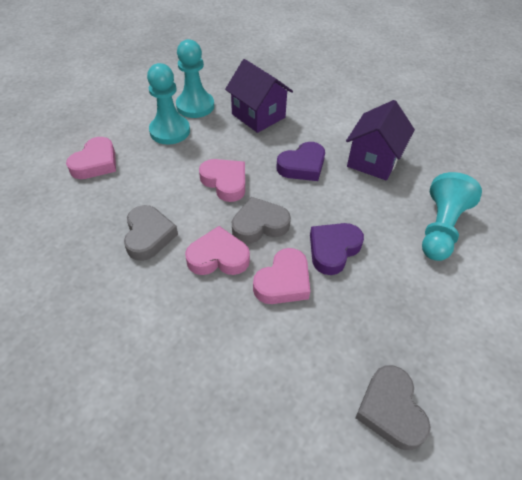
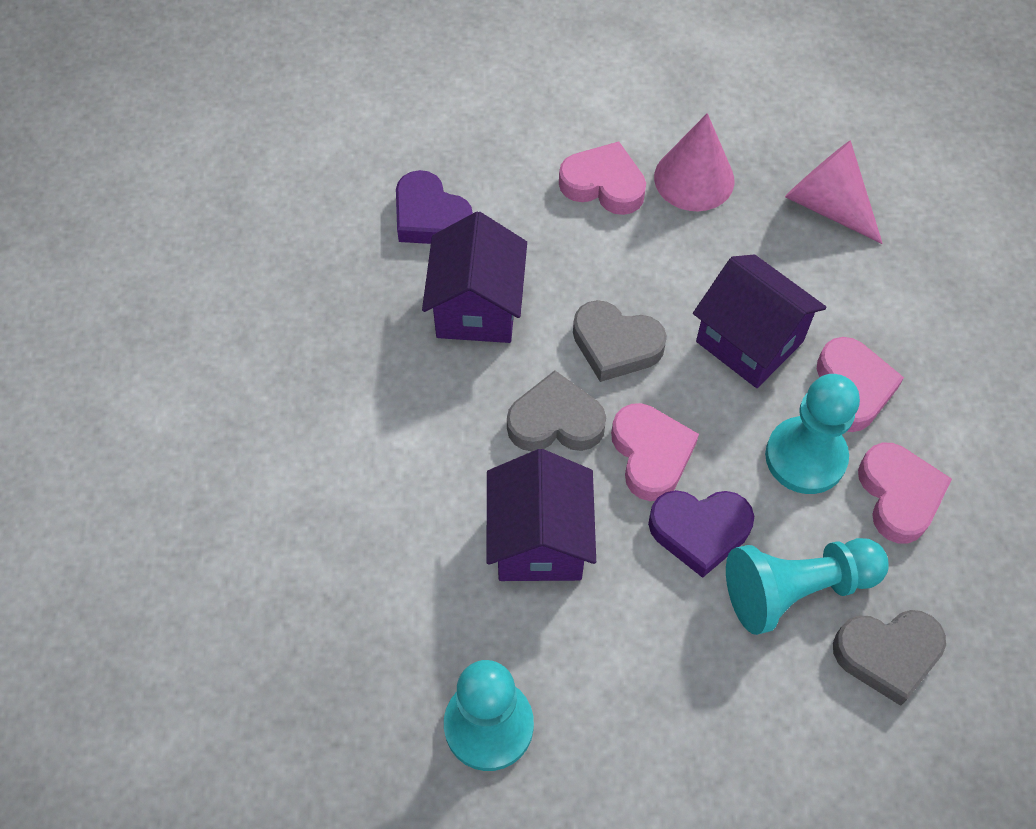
pink cone: none = 0 -> [654,113,734,211] [785,140,883,244] = 2
purple house: [225,59,293,133] [346,100,415,180] = 2 -> [422,212,527,343] [486,449,596,581] [693,254,827,388] = 3

